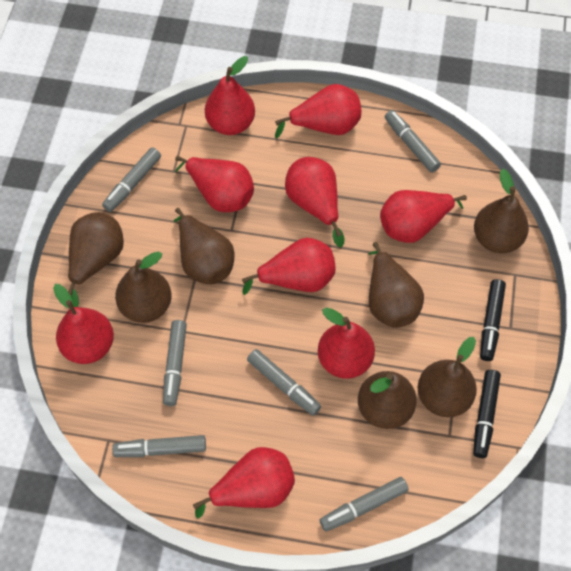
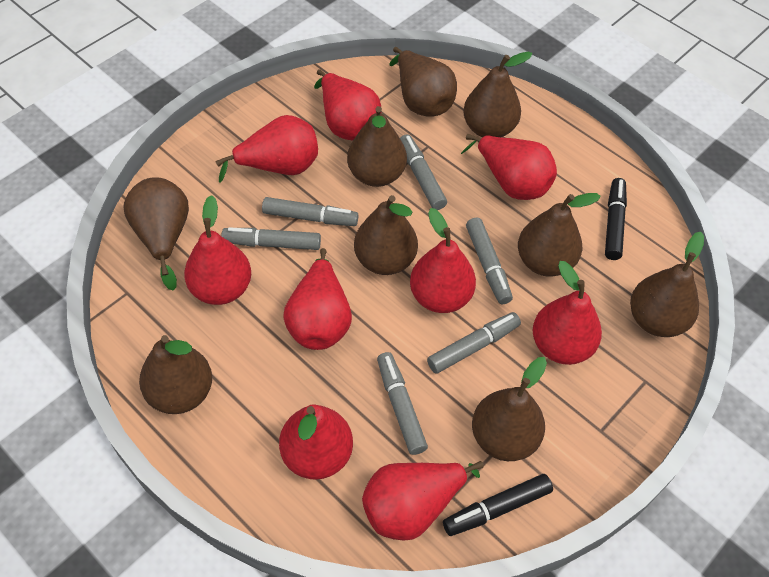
brown pear: [68,212,124,307] [115,252,172,323] [174,208,235,284] [358,371,417,429] [368,242,424,328] [418,337,477,417] [474,169,529,253] = 7 -> [123,177,189,290] [139,335,212,414] [347,106,407,187] [354,195,418,275] [390,47,457,116] [463,51,532,138] [472,357,547,461] [518,193,601,277] [630,232,704,337] = 9

